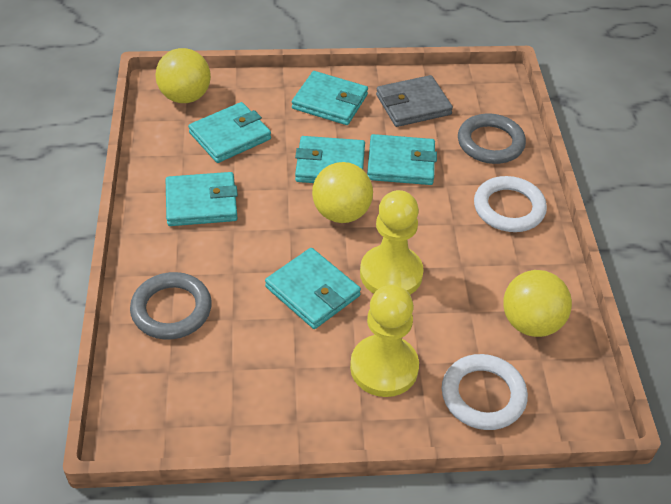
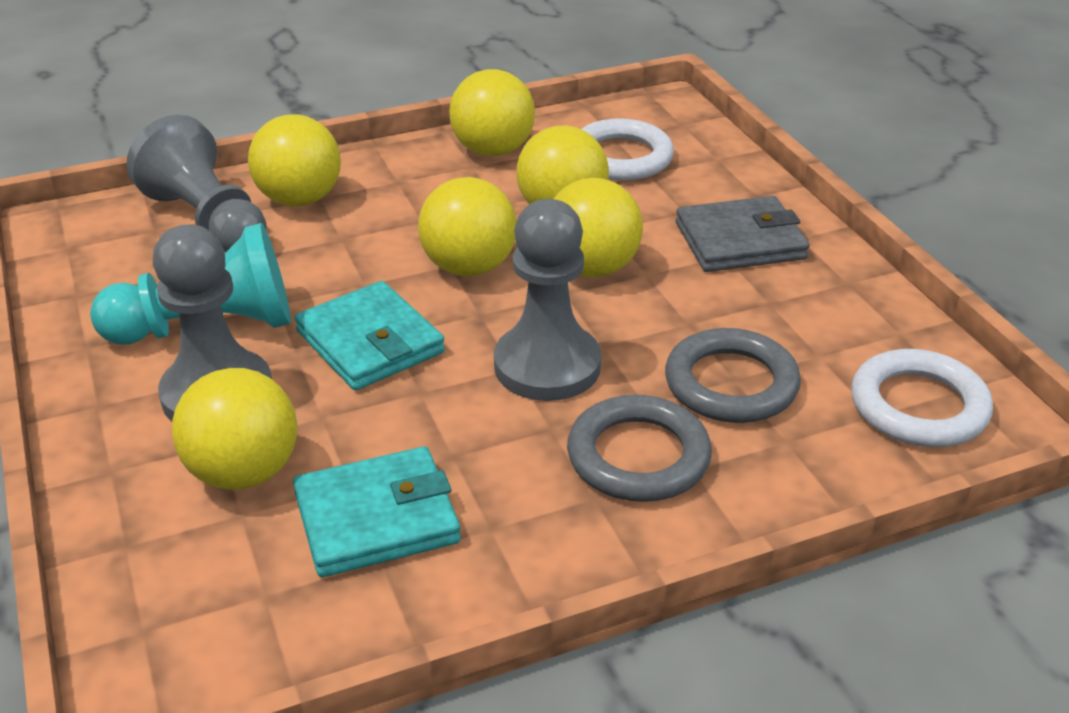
grey pawn: none = 0 -> [126,115,267,252] [153,225,272,421] [494,199,601,401] = 3
turquoise pawn: none = 0 -> [90,223,291,344] = 1
turquoise wallet: [166,172,238,226] [188,102,271,163] [265,248,361,329] [292,71,368,125] [295,136,365,183] [367,134,437,185] = 6 -> [293,446,461,577] [295,281,445,390] = 2
yellow ball: [155,48,211,103] [312,162,373,223] [503,270,572,337] = 3 -> [172,368,297,490] [248,114,341,206] [418,177,517,276] [449,69,535,156] [517,126,609,204] [554,178,643,277] = 6
yellow pawn: [350,285,419,397] [360,190,424,295] = 2 -> none = 0

